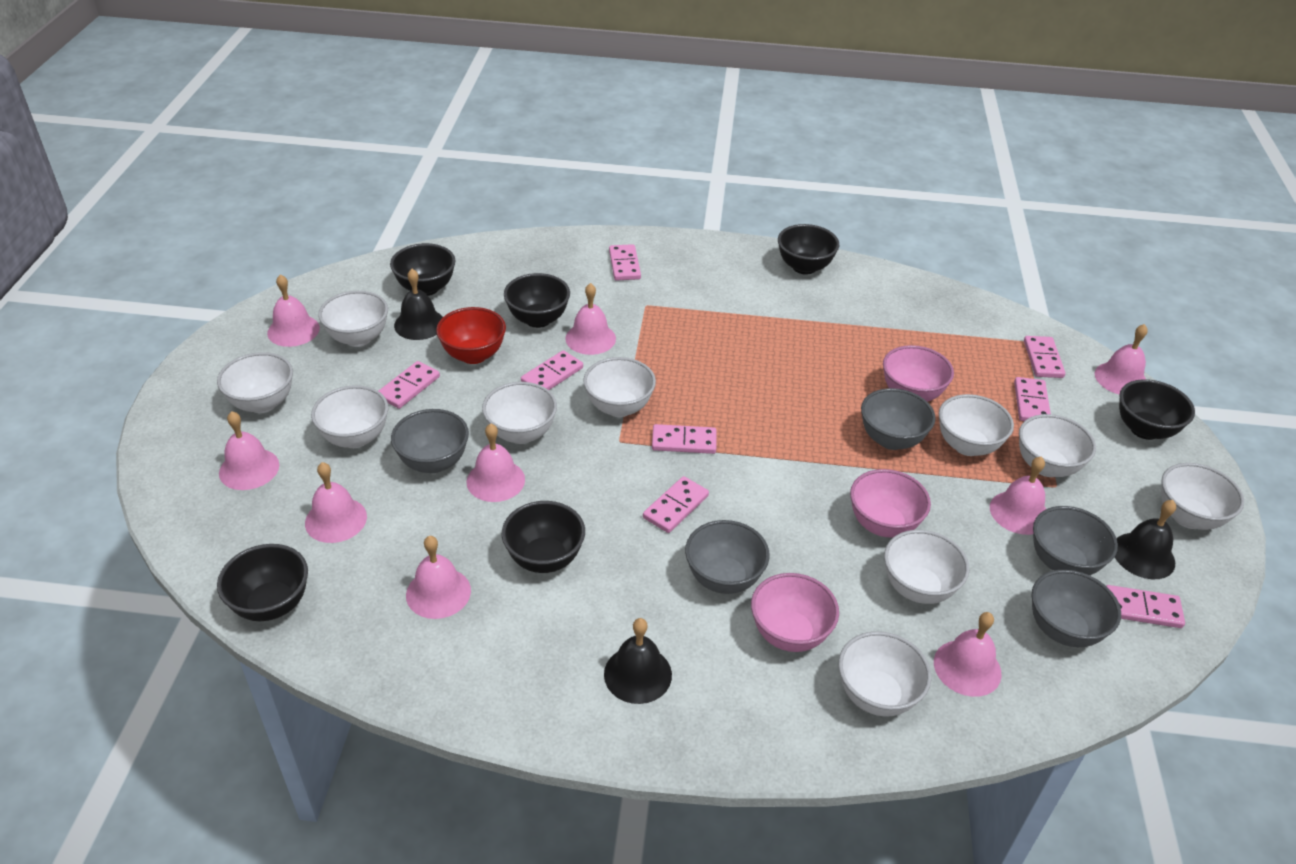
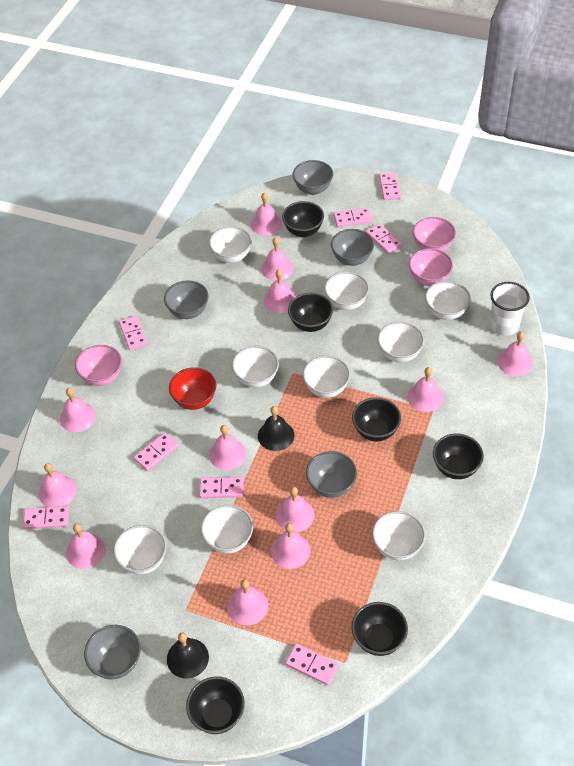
black bell: [394,269,443,340] [604,618,672,704] [1115,500,1176,579] = 3 -> [167,632,209,679] [258,406,295,451] = 2
pink bell: [219,411,279,490] [267,274,320,347] [305,462,367,543] [406,536,471,619] [467,423,525,502] [565,283,616,355] [934,612,1002,697] [990,457,1046,535] [1095,324,1147,395] = 9 -> [38,463,77,507] [60,388,96,432] [66,523,106,569] [209,425,246,470] [227,579,268,625] [251,193,282,235] [261,237,294,281] [264,269,296,313] [271,523,311,569] [276,487,315,532] [407,367,444,412] [497,331,533,376] = 12
white bowl: [217,352,293,413] [311,385,388,448] [318,291,388,347] [482,382,557,444] [583,357,656,417] [838,631,931,717] [884,530,969,604] [939,394,1014,456] [1019,414,1096,477] [1161,463,1244,530] = 10 -> [113,525,167,575] [201,505,253,554] [209,226,252,263] [232,346,279,387] [303,356,350,398] [324,272,369,310] [372,511,426,561] [378,322,424,362] [425,281,471,320] = 9
white cup: none = 0 -> [490,282,530,336] = 1

